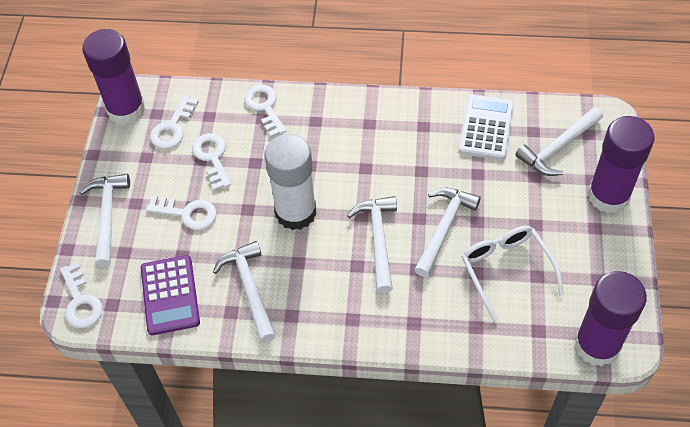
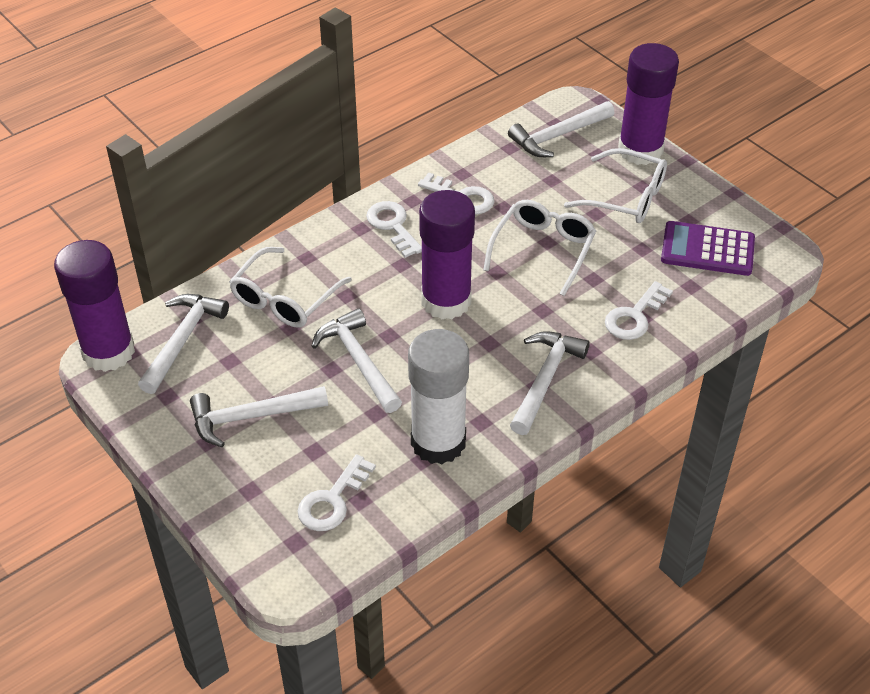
white calculator: [459,94,514,160] = 1 -> none = 0
white glasses: [461,226,564,322] = 1 -> [229,247,352,328] [483,200,596,296] [564,148,667,223] = 3
white key: [60,262,103,328] [146,196,217,230] [150,95,199,149] [192,133,231,190] [244,85,286,137] = 5 -> [297,454,376,531] [366,201,422,258] [418,172,495,214] [605,281,673,340] = 4

